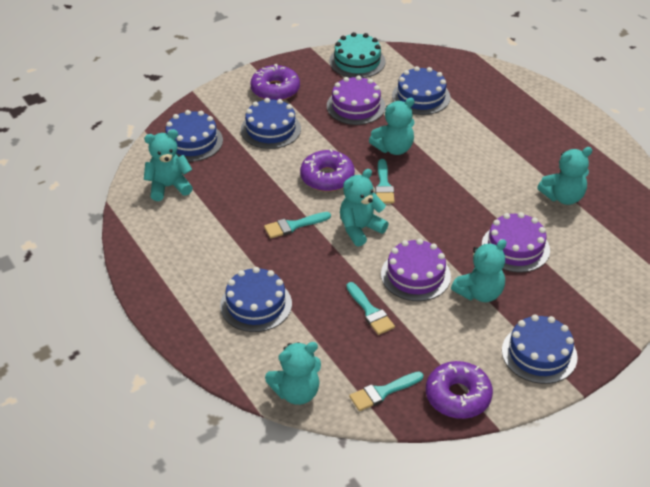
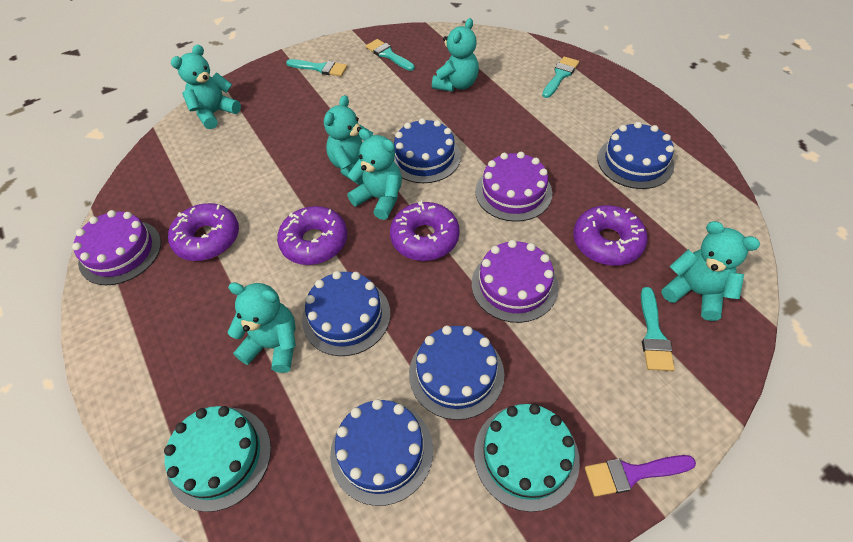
purple brush: none = 0 -> [585,455,696,497] = 1
purple donut: [250,64,300,100] [300,149,355,192] [426,361,493,419] = 3 -> [168,203,239,261] [277,206,347,265] [390,201,460,261] [573,205,647,266] = 4
turquoise cake: [330,32,386,78] = 1 -> [164,406,271,512] [474,404,580,512] = 2

